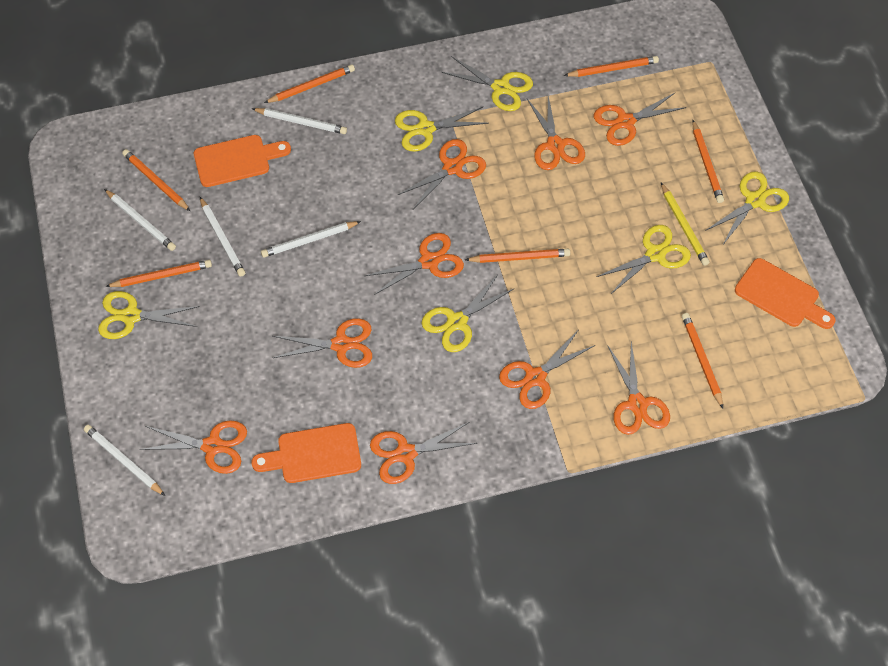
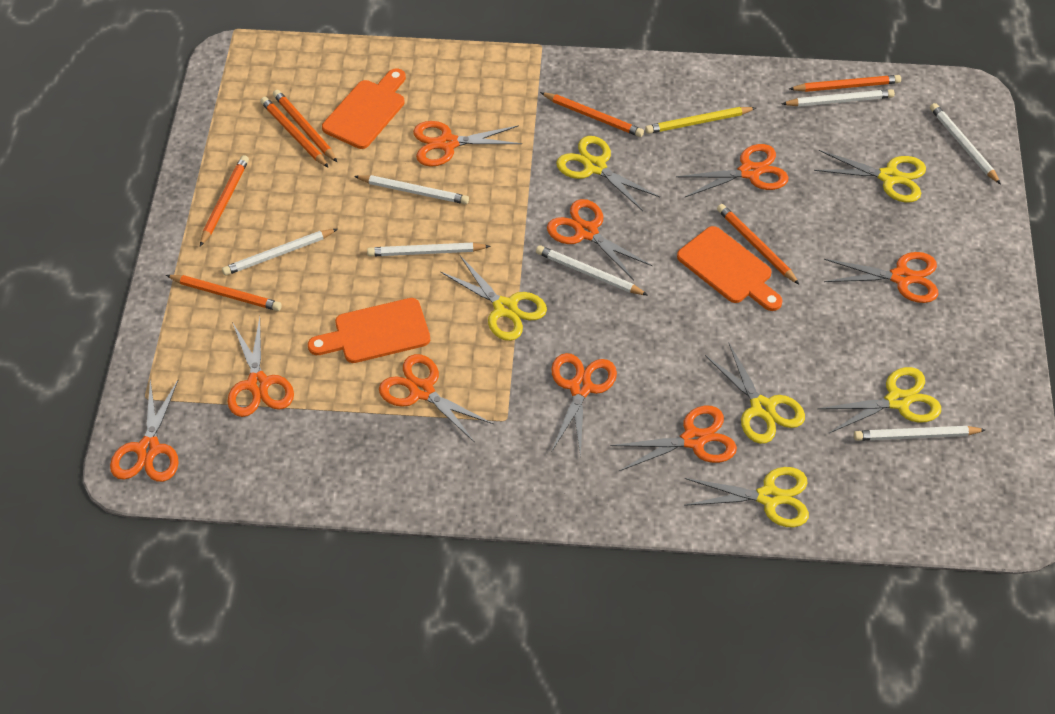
white pencil: [84,425,165,496] [104,189,176,251] [200,197,245,277] [252,108,347,134] [261,221,361,258] = 5 -> [222,229,338,276] [354,175,469,204] [367,242,491,257] [536,245,648,295] [782,89,895,107] [854,426,986,441] [930,103,1001,184] = 7

